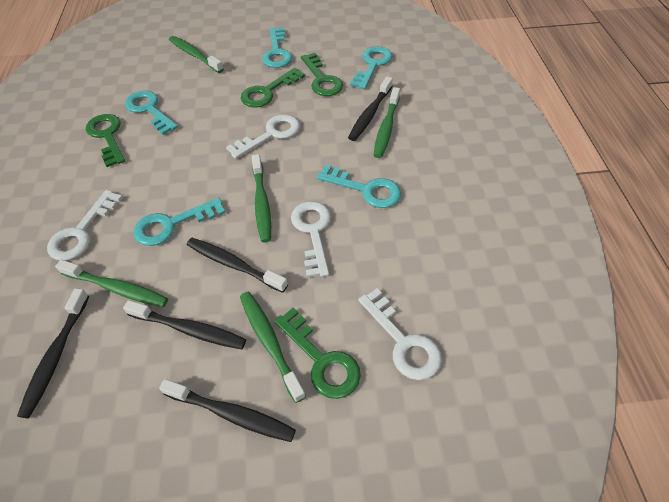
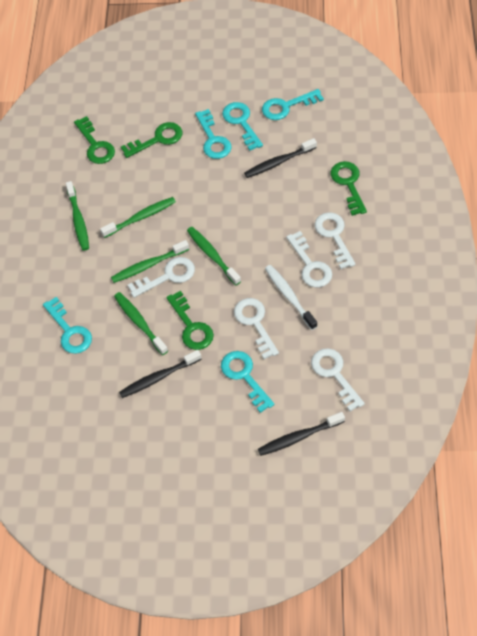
black toothbrush: [17,288,89,418] [123,300,246,349] [159,379,296,442] [187,238,288,293] [348,77,393,141] = 5 -> [119,350,202,398] [244,138,317,178] [258,412,345,456] = 3
white key: [47,190,123,261] [226,114,300,159] [291,201,331,278] [358,288,442,380] = 4 -> [128,257,195,298] [234,298,279,359] [286,231,332,287] [311,348,365,411] [315,212,356,269] = 5
white toothbrush: none = 0 -> [265,265,317,330] = 1

